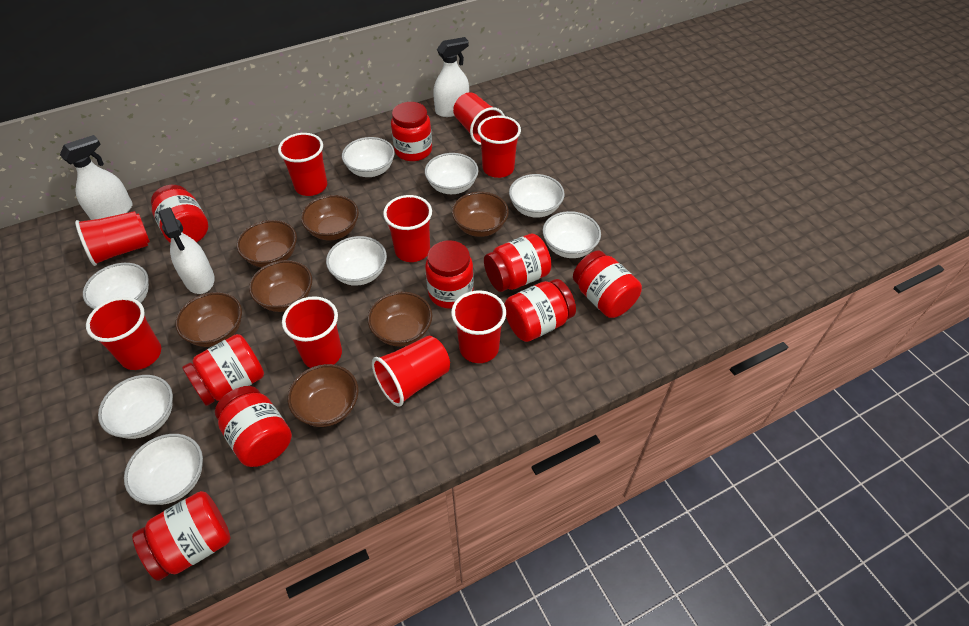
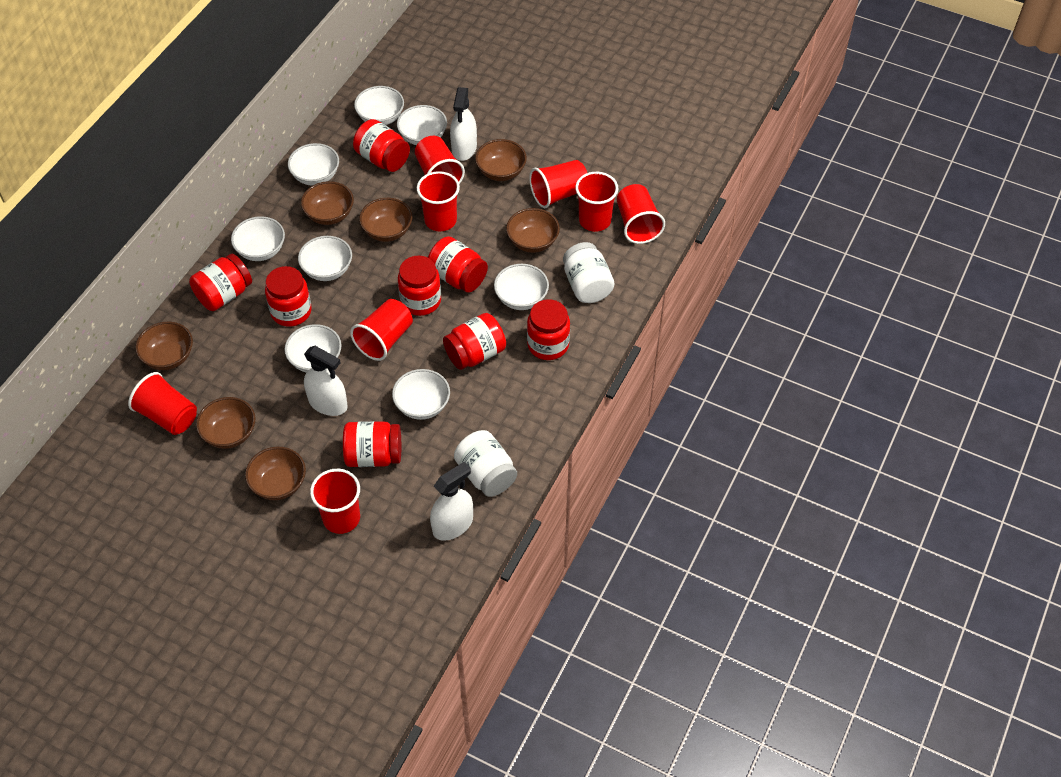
red cup: [75,211,150,266] [86,297,161,370] [278,133,327,196] [282,296,342,368] [372,336,450,407] [383,195,432,262] [451,290,506,363] [453,92,505,145] [477,115,521,178] = 9 -> [128,372,197,435] [310,469,360,534] [350,299,413,361] [415,136,465,184] [417,171,460,232] [529,160,587,208] [575,172,618,232] [617,184,665,244] = 8
red jar: [132,491,230,581] [151,185,208,243] [182,334,264,406] [215,386,292,467] [391,102,432,161] [425,240,474,309] [484,234,551,292] [504,279,576,342] [573,251,642,318] = 9 -> [189,254,252,311] [265,266,312,327] [343,421,401,467] [353,119,410,172] [398,256,441,316] [428,236,488,293] [443,313,506,370] [527,299,570,360] = 8
white jar: none = 0 -> [454,430,517,497] [563,242,614,303] = 2

